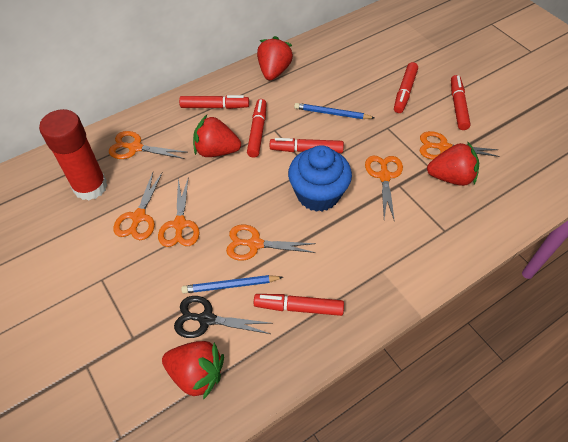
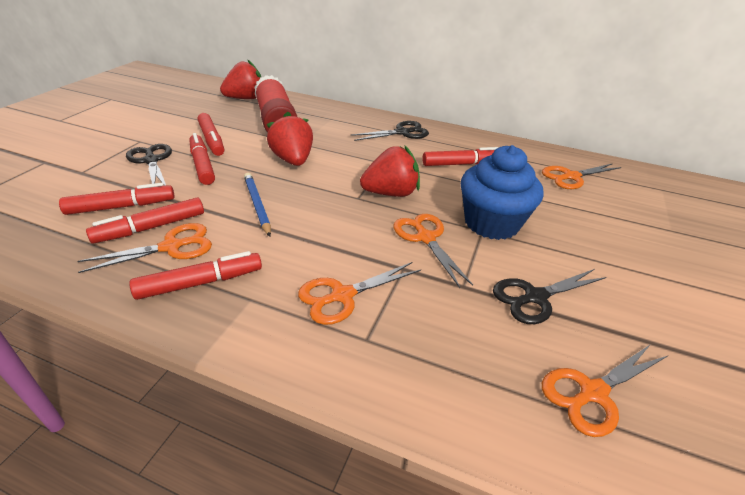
black scissors: [174,296,271,338] = 1 -> [126,144,172,186] [351,121,429,141] [493,269,607,324] = 3
blue pencil: [181,275,283,293] [294,103,374,119] = 2 -> [244,173,271,237] = 1
orange scissors: [109,131,186,159] [113,172,163,240] [158,178,200,247] [226,225,316,261] [365,156,403,222] [420,131,499,160] = 6 -> [78,223,212,273] [298,262,421,325] [393,214,473,288] [542,163,621,189] [542,344,668,437] = 5
red strawberry: [162,341,224,400] [193,115,241,157] [257,36,293,80] [427,141,479,186] = 4 -> [220,59,261,99] [267,112,313,166] [360,145,420,197] = 3

